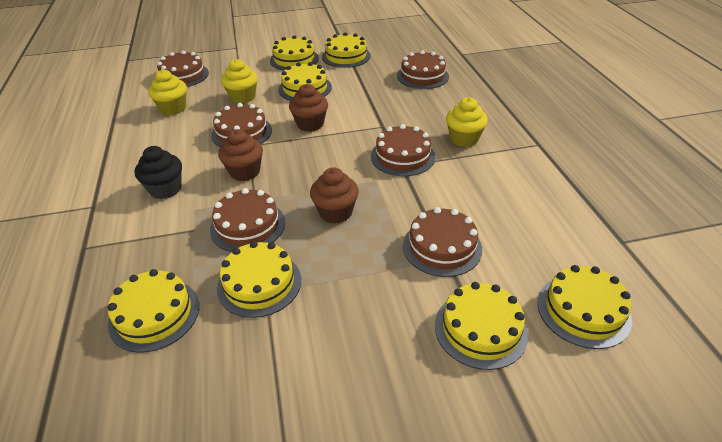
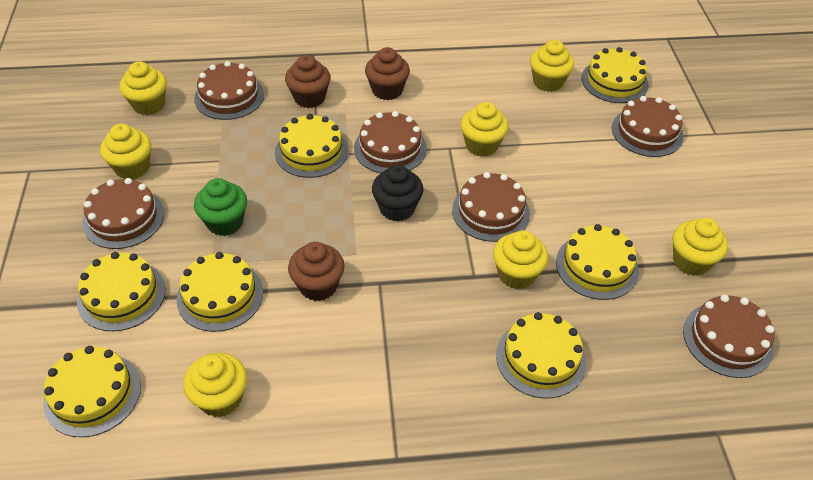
green cupcake: none = 0 -> [194,178,247,236] = 1
yellow cupcake: [148,69,187,115] [221,59,258,104] [446,97,488,147] = 3 -> [100,124,151,179] [120,61,167,115] [183,353,247,417] [461,102,508,157] [493,230,548,289] [530,40,574,92] [673,218,728,276] = 7

